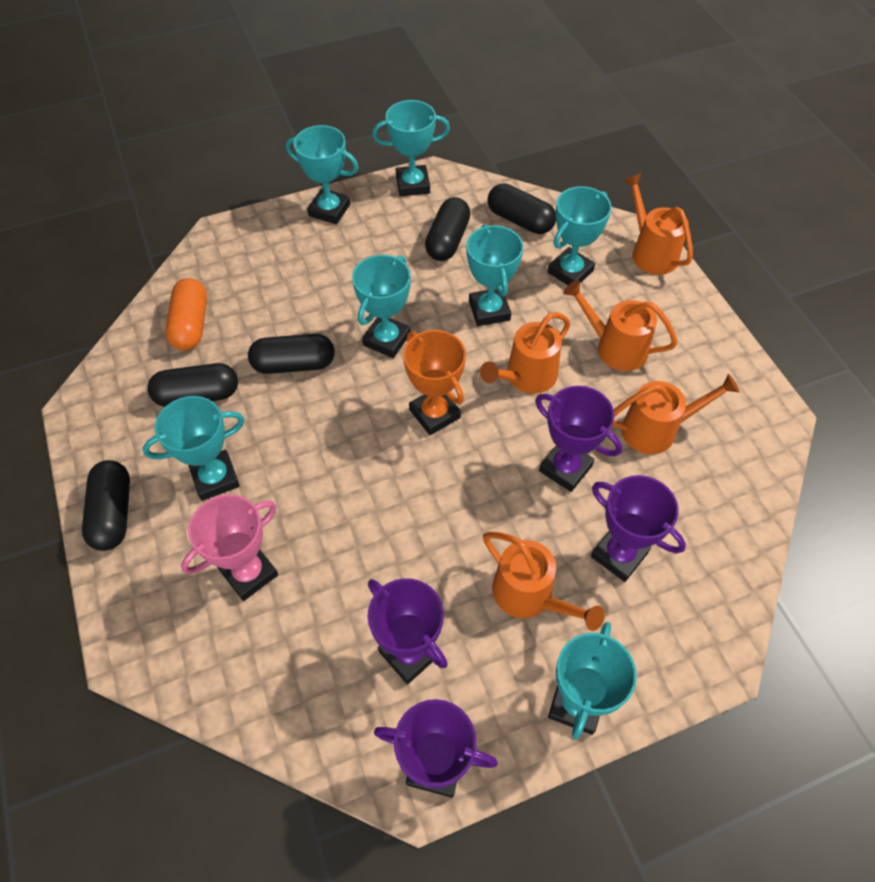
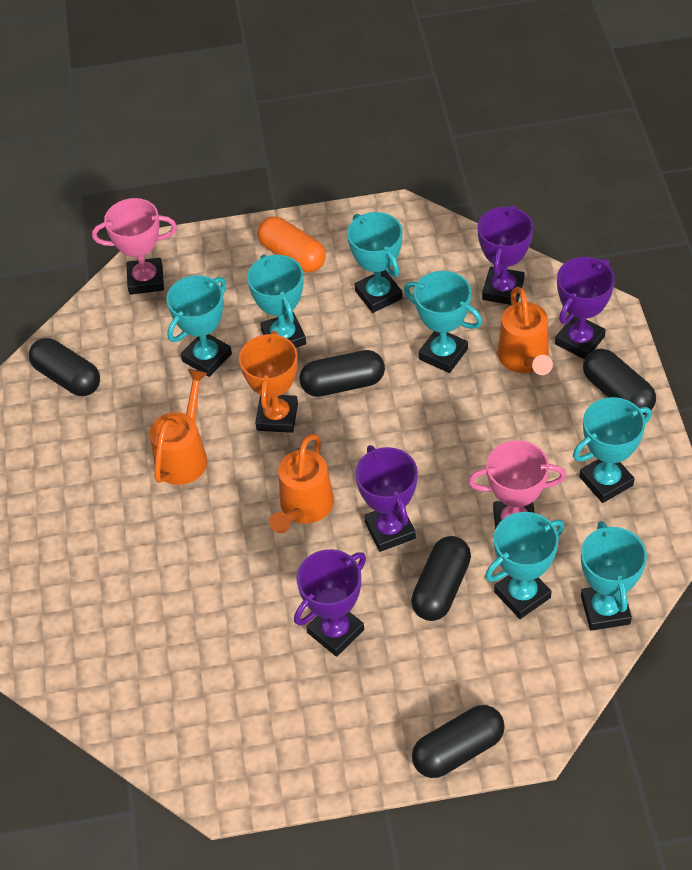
orange watering can: [480,312,570,394] [483,532,605,631] [563,280,678,371] [613,374,740,455] [623,173,693,275] = 5 -> [150,369,208,485] [269,434,334,533] [498,287,553,375] = 3
pink trophy: [181,494,278,601] = 1 -> [92,198,177,295] [468,440,566,530] = 2

